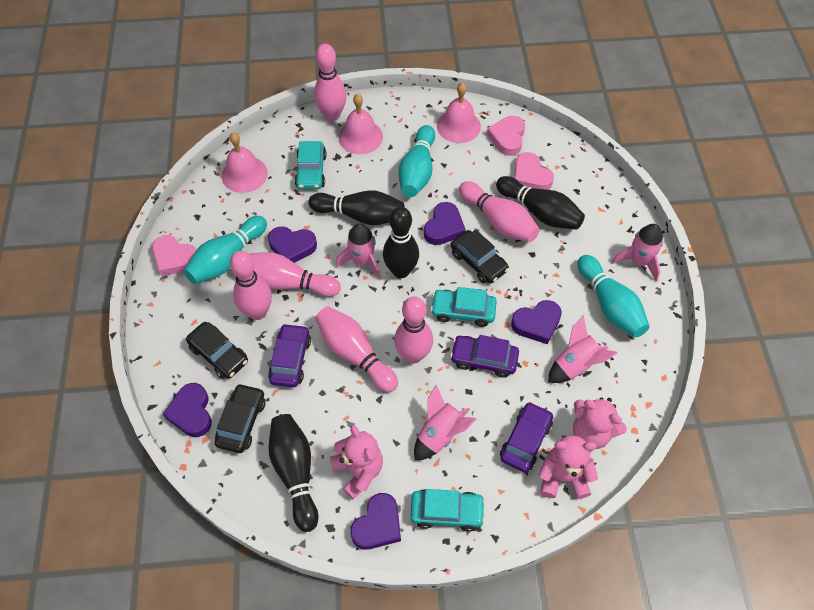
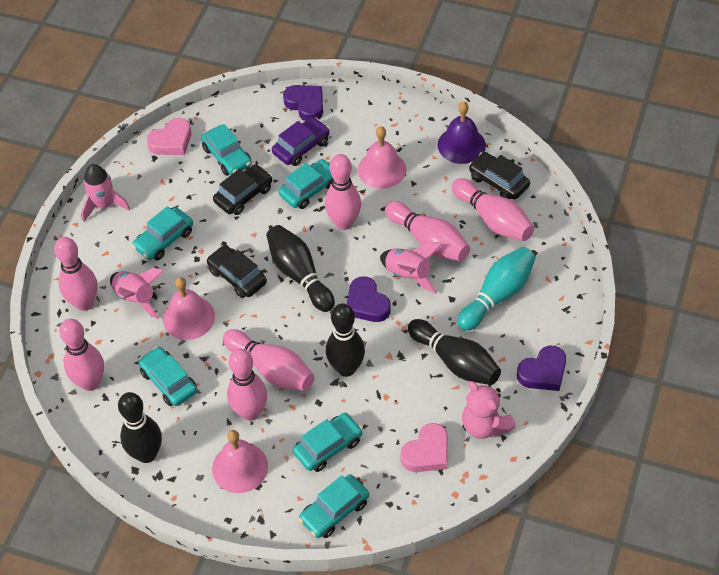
pink bowling pin: [230,251,272,320] [249,252,341,297] [314,44,346,121] [315,306,398,392] [394,297,433,363] [459,181,540,242] = 6 -> [54,237,98,311] [59,319,104,391] [223,329,314,391] [227,349,267,421] [325,154,361,230] [385,201,470,261] [452,178,534,241] = 7
pink heart: [152,235,196,276] [487,116,525,156] [514,152,554,190] = 3 -> [147,118,191,155] [400,423,448,472] = 2
pink rocket: [336,223,381,279] [414,385,477,461] [548,315,617,383] [612,224,663,282] = 4 -> [81,164,130,222] [110,268,164,319] [380,243,442,294] = 3
pink teddy bear: [330,425,383,499] [539,435,598,499] [573,397,627,449] = 3 -> [462,381,516,439] = 1
purple bell: none = 0 -> [438,101,486,164] = 1
purple car: [268,323,311,387] [450,335,519,378] [500,402,553,473] = 3 -> [272,117,330,166] = 1
purple heart: [163,383,212,437] [268,226,317,263] [350,493,401,550] [424,202,466,245] [511,300,562,344] = 5 -> [283,85,323,121] [347,276,391,322] [517,346,566,391] = 3
turquoise bowling pin: [184,216,267,284] [398,125,435,197] [577,255,649,337] = 3 -> [457,247,536,331] = 1
turquoise car: [295,141,327,189] [410,489,485,532] [430,287,497,327] = 3 -> [132,206,193,261] [138,346,197,406] [201,124,252,176] [279,159,333,209] [293,413,363,472] [299,474,369,538] = 6

